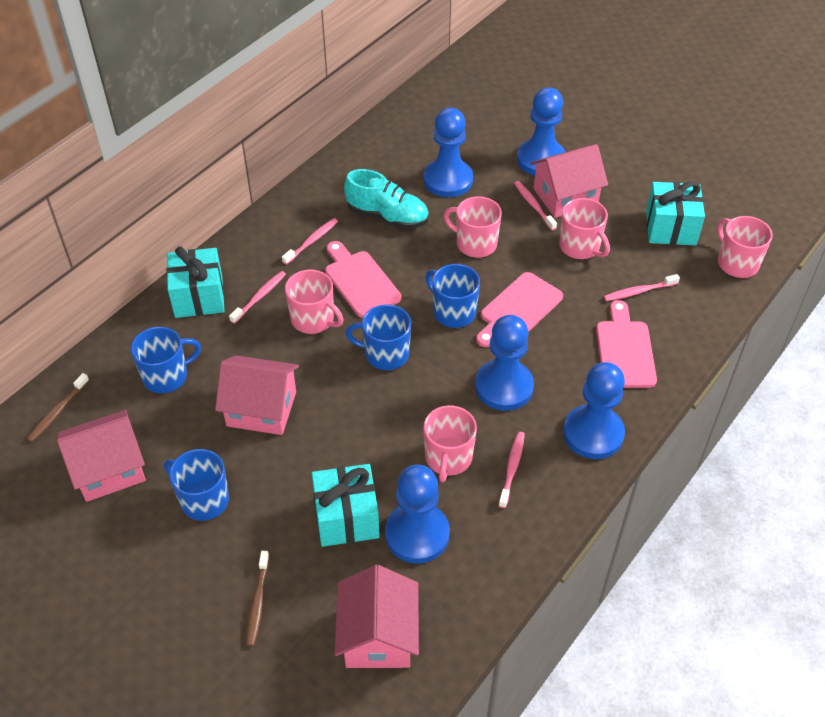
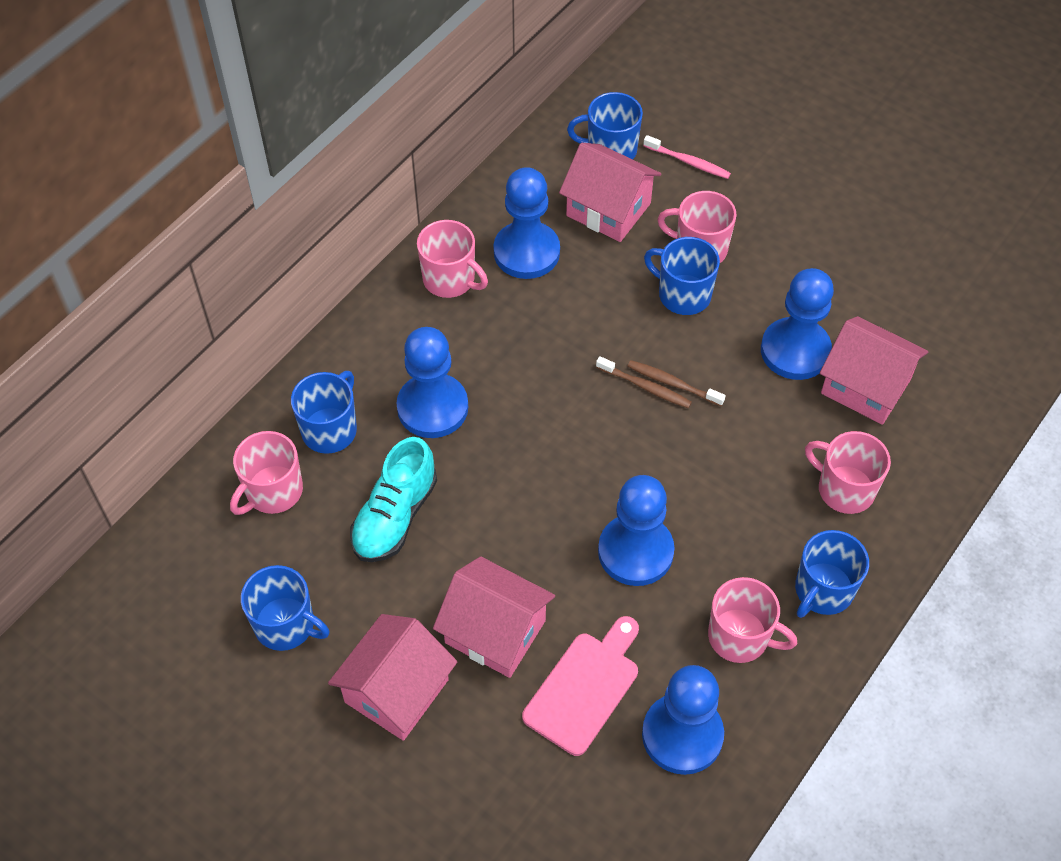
blue mug: [131,327,201,393] [164,449,229,521] [346,304,411,370] [425,264,480,328] = 4 -> [241,565,329,651] [291,371,357,454] [567,92,643,159] [644,237,720,315] [795,530,869,618] = 5
pink cutting board: [325,241,401,318] [476,272,563,347] [596,300,657,388] = 3 -> [522,616,639,756] = 1
pink toothbrush: [229,271,286,324] [282,218,338,265] [499,432,525,508] [514,181,557,231] [604,274,680,301] = 5 -> [643,135,731,179] = 1
turquoise gift: [166,246,225,318] [312,464,380,547] [646,181,705,245] = 3 -> none = 0

